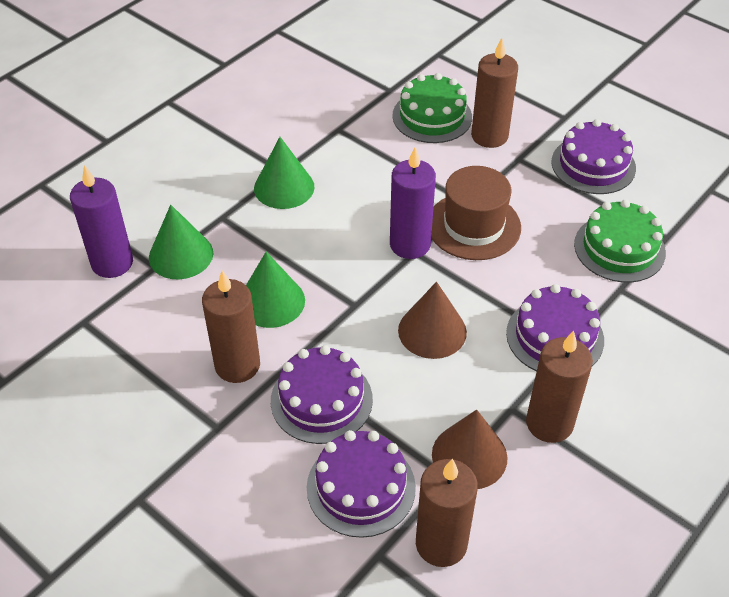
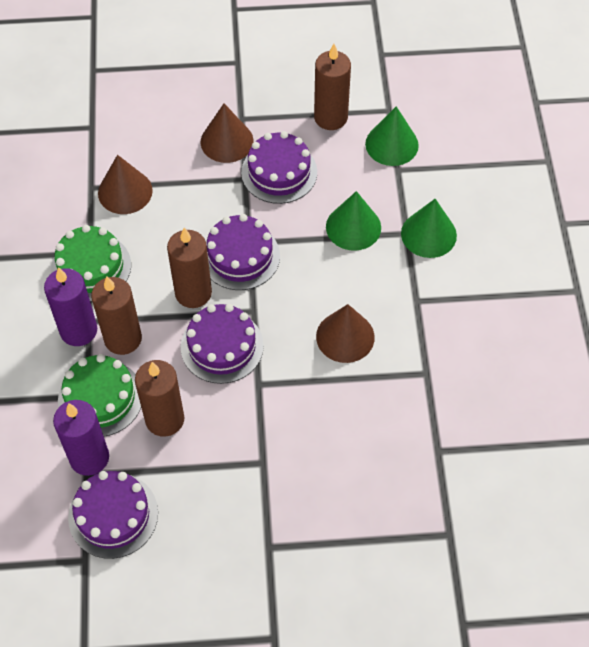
brown cone: [398,282,467,359] [432,409,507,489] = 2 -> [98,155,153,214] [200,103,254,163] [316,304,375,363] = 3
brown hat: [431,166,521,260] = 1 -> none = 0

